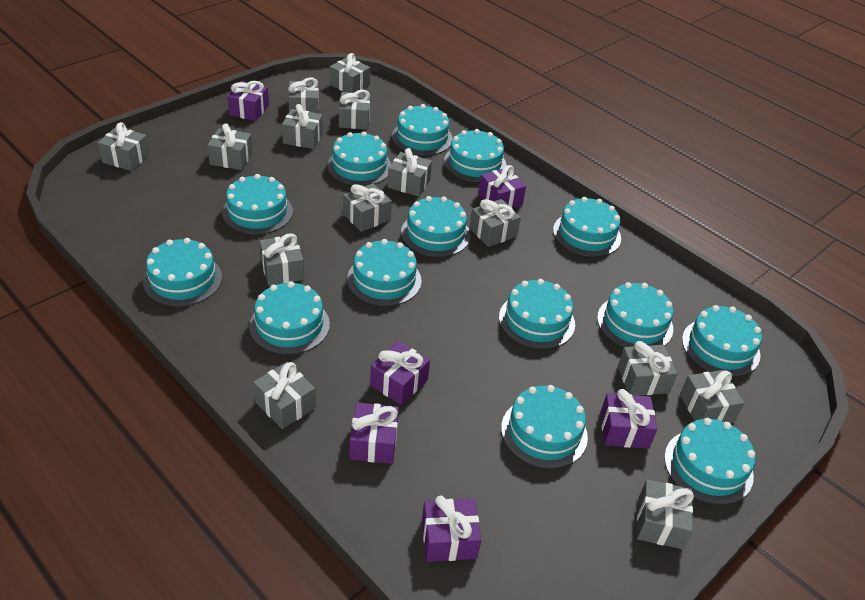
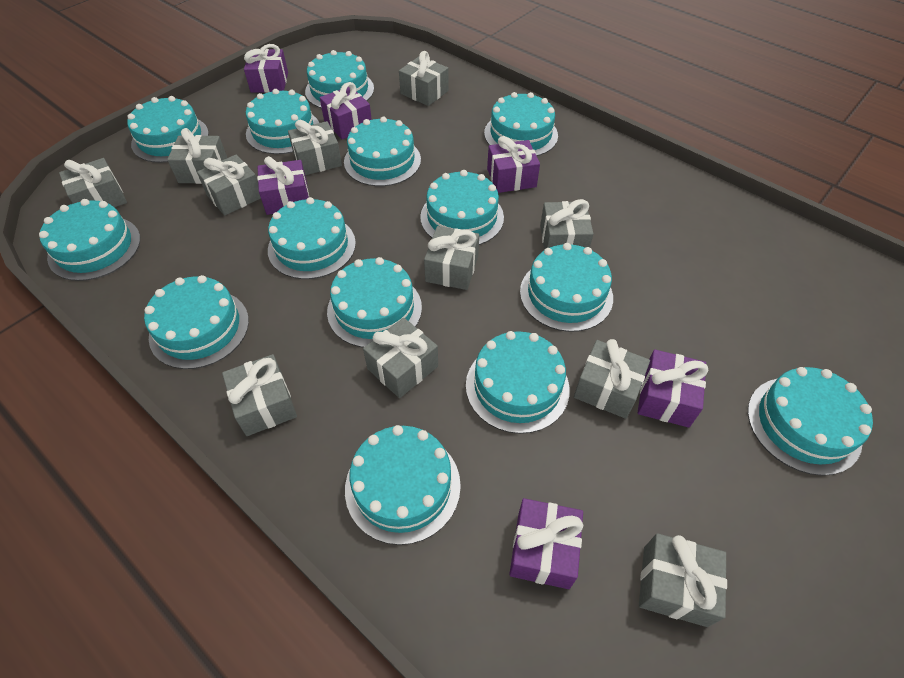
grey gift: [98,122,150,171] [207,123,253,170] [253,362,316,429] [259,233,304,286] [282,104,323,149] [288,77,319,113] [330,53,370,93] [339,89,370,130] [343,184,392,232] [388,148,432,197] [470,199,521,247] [618,341,677,396] [637,479,694,549] [680,370,744,423] = 14 -> [59,158,127,207] [167,128,227,184] [197,155,261,216] [222,354,297,436] [288,120,342,175] [363,318,438,398] [399,51,448,106] [424,226,479,290] [540,199,594,250] [574,339,650,419] [639,533,727,627] = 11

